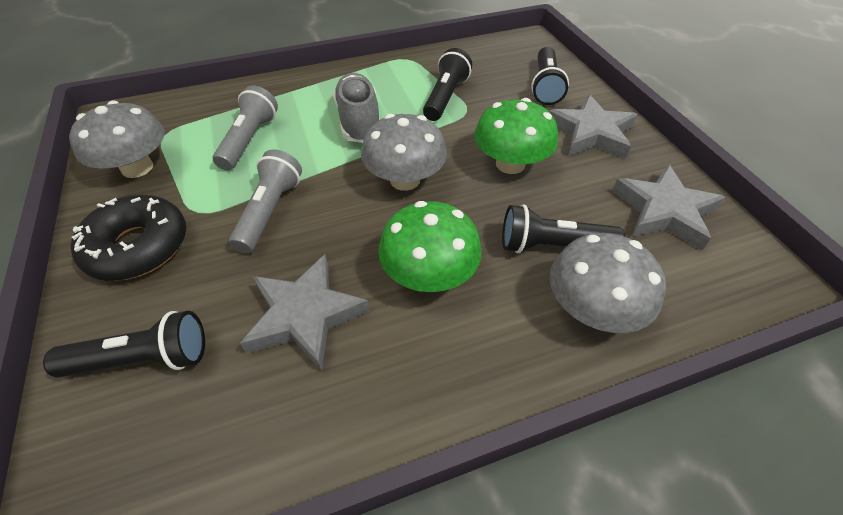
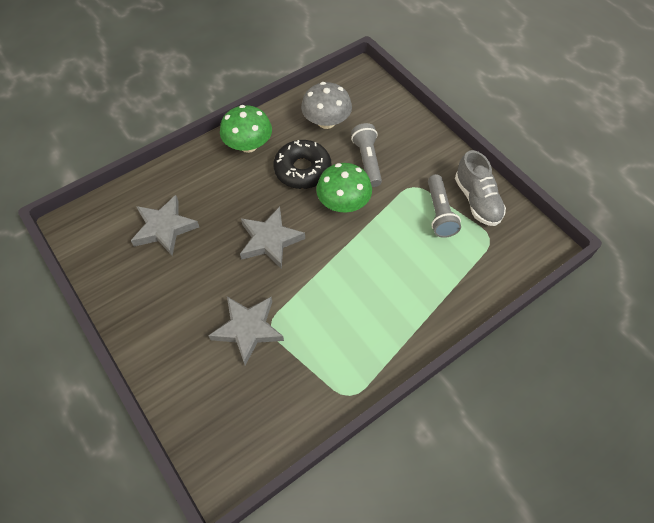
black flashlight: [43,311,205,378] [423,48,472,121] [502,204,625,253] [531,47,569,105] = 4 -> none = 0
grey mushroom: [69,100,165,178] [361,114,447,191] [550,233,666,333] = 3 -> [301,82,352,129] = 1

